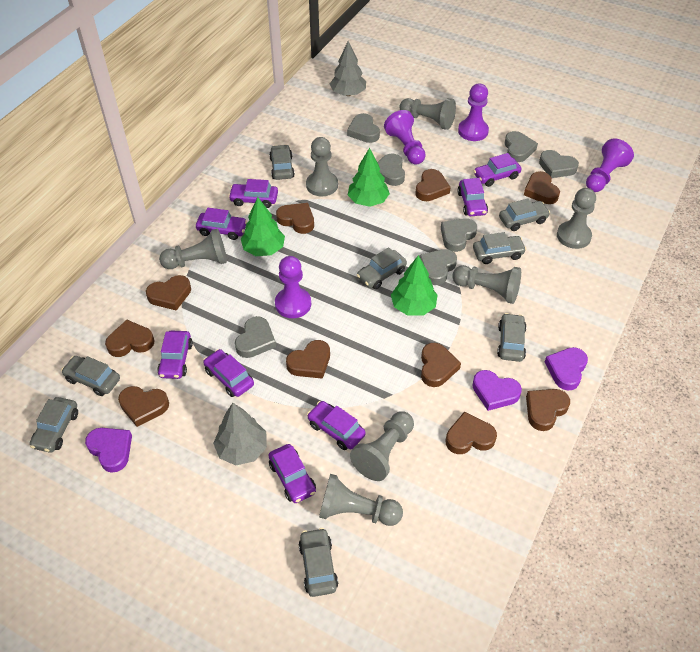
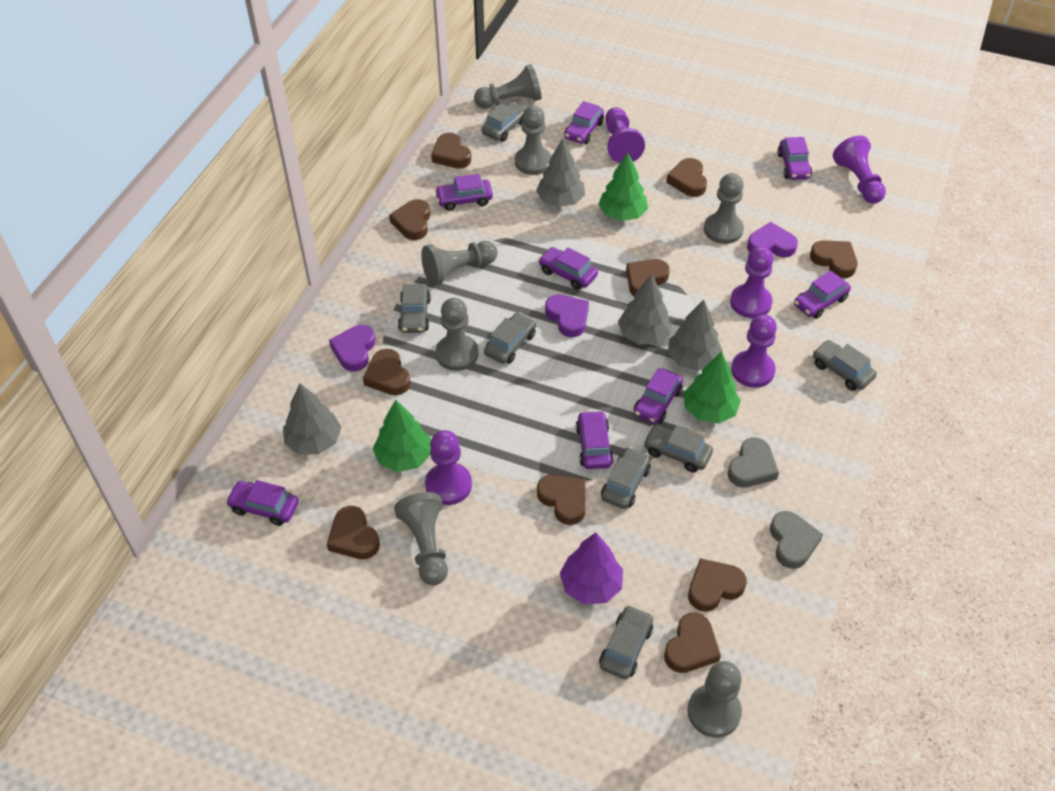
grey car: [30,397,78,453] [61,356,120,396] [269,145,295,180] [298,528,338,597] [357,247,407,289] [473,232,526,264] [497,313,527,362] [499,198,550,231] = 8 -> [398,284,431,333] [481,102,526,142] [484,312,536,364] [599,605,653,679] [601,447,651,509] [643,424,713,472] [813,340,877,391] = 7
grey heart: [235,316,276,358] [347,113,380,143] [377,153,405,186] [420,249,457,285] [441,218,477,252] [504,131,538,162] [539,150,579,178] = 7 -> [727,438,779,487] [770,511,823,569] = 2
grey tree: [213,403,267,465] [330,41,366,96] = 2 -> [283,384,341,454] [536,138,585,207] [618,274,672,344] [668,299,723,371] = 4
purple pawn: [275,256,311,318] [384,110,426,165] [458,83,489,141] [586,139,634,192] = 4 -> [425,430,472,505] [605,107,645,163] [730,246,774,318] [731,314,777,388] [833,136,886,204] = 5
purple tree: none = 0 -> [560,532,623,604] = 1

